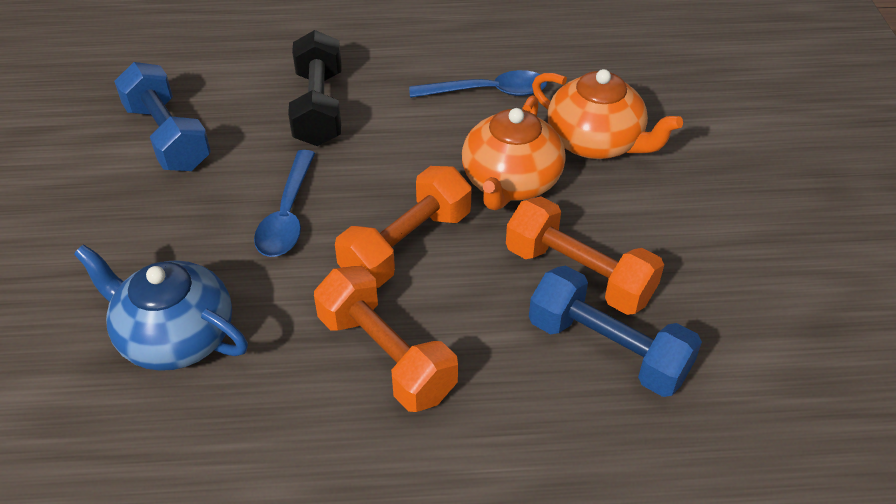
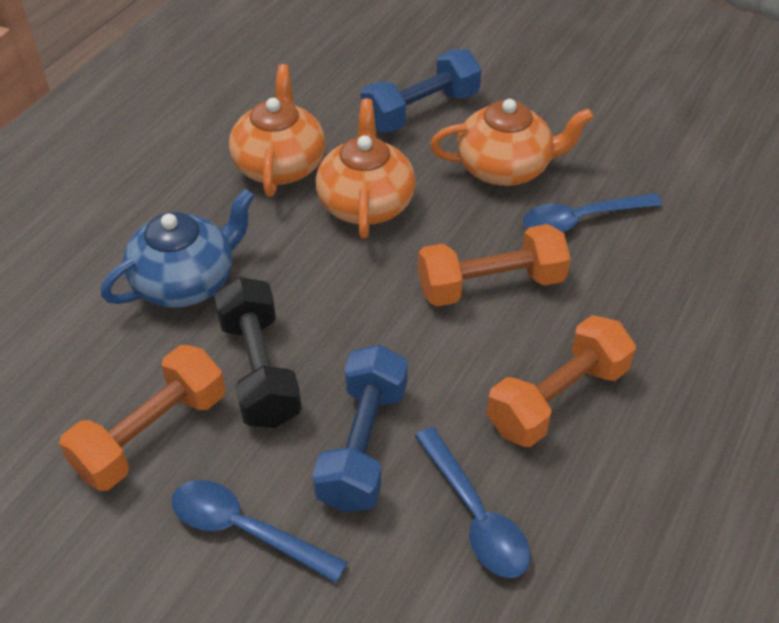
blue spoon: [254,150,315,257] [409,70,547,98] = 2 -> [172,480,348,583] [415,427,530,578] [523,193,663,232] = 3
orange teapot: [462,95,566,210] [532,69,683,159] = 2 -> [229,64,325,197] [316,98,416,239] [430,99,594,186] = 3

